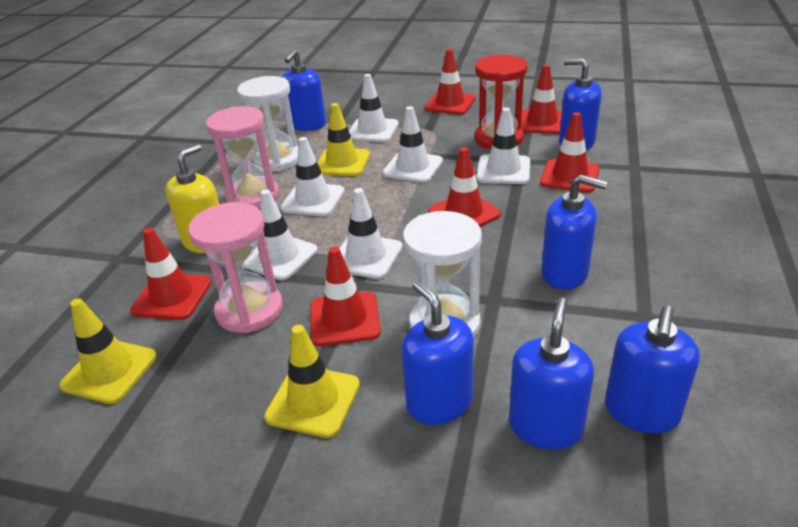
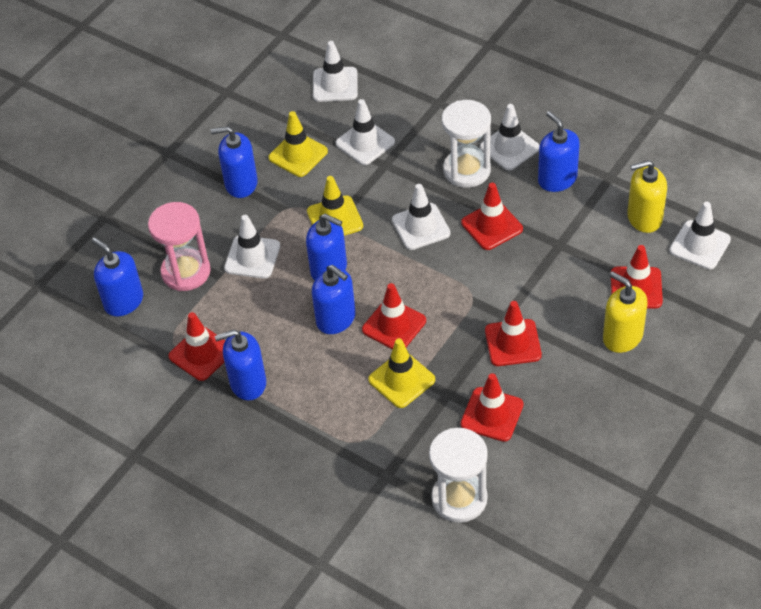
pink hourglass: [188,202,283,333] [206,106,279,208] = 2 -> [148,202,211,291] = 1
red hourglass: [475,55,528,149] = 1 -> none = 0
yellow soap dispenser: [165,144,219,253] = 1 -> [603,271,647,353] [627,160,667,233] = 2

